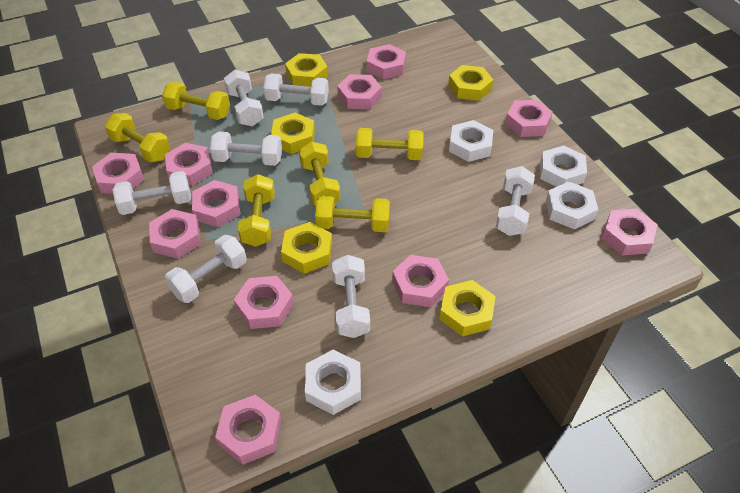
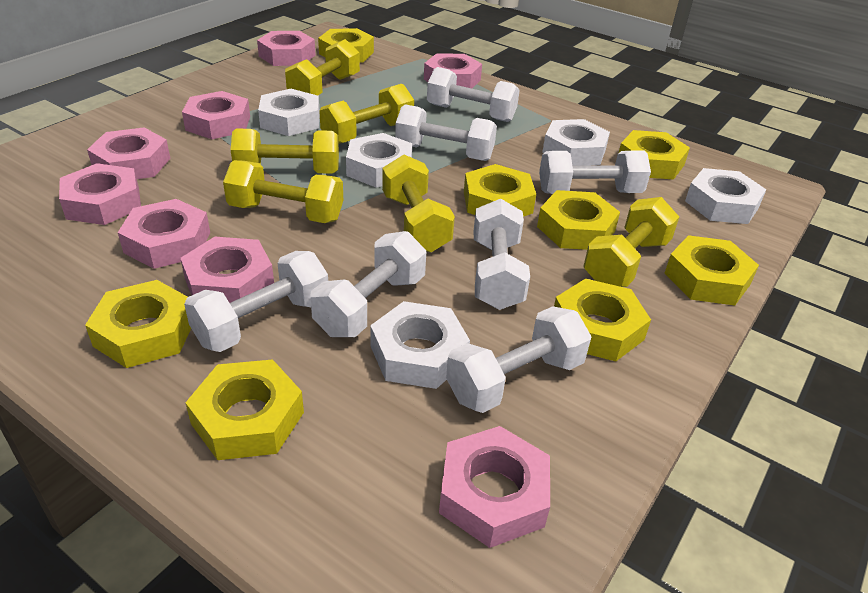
pink nut: [92,153,144,194] [149,209,201,259] [165,143,213,186] [192,180,240,227] [215,395,282,465] [234,276,294,329] [337,74,382,109] [367,44,406,79] [392,255,449,307] [505,100,553,137] [601,209,658,255] = 11 -> [59,163,141,225] [87,127,171,179] [118,199,210,269] [180,237,274,303] [182,91,250,139] [257,31,316,66] [424,53,482,88] [439,426,550,548] = 8
white nut: [305,350,361,415] [449,120,493,162] [540,145,587,187] [546,181,598,229] = 4 -> [258,89,320,136] [346,133,412,188] [370,301,470,389] [542,119,610,166] [685,168,766,224] = 5
yellow nut: [271,113,315,154] [281,222,332,274] [285,53,328,87] [439,280,496,337] [448,65,493,101] = 5 -> [85,280,191,368] [185,359,304,460] [318,28,374,62] [464,164,536,217] [537,190,620,250] [554,279,651,361] [619,130,690,180] [664,235,759,305] = 8

